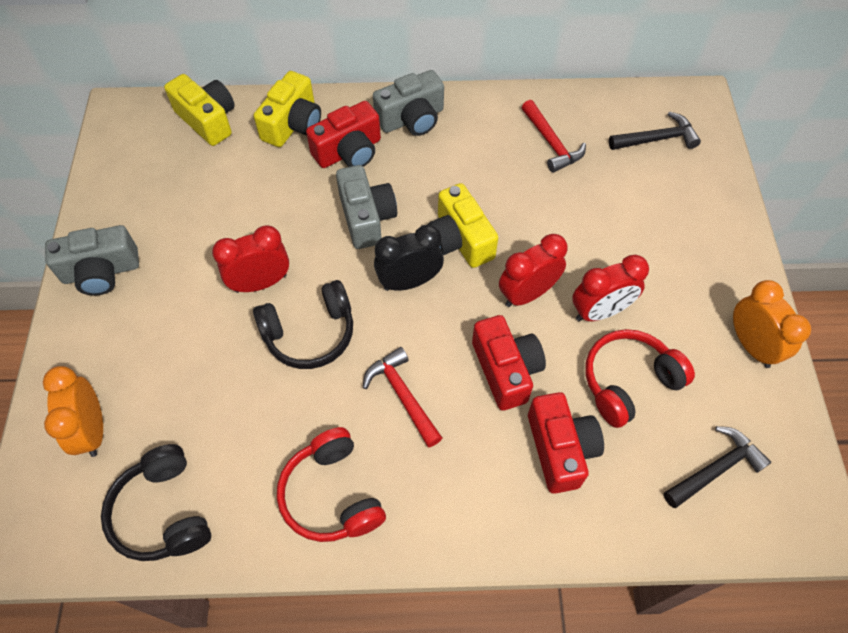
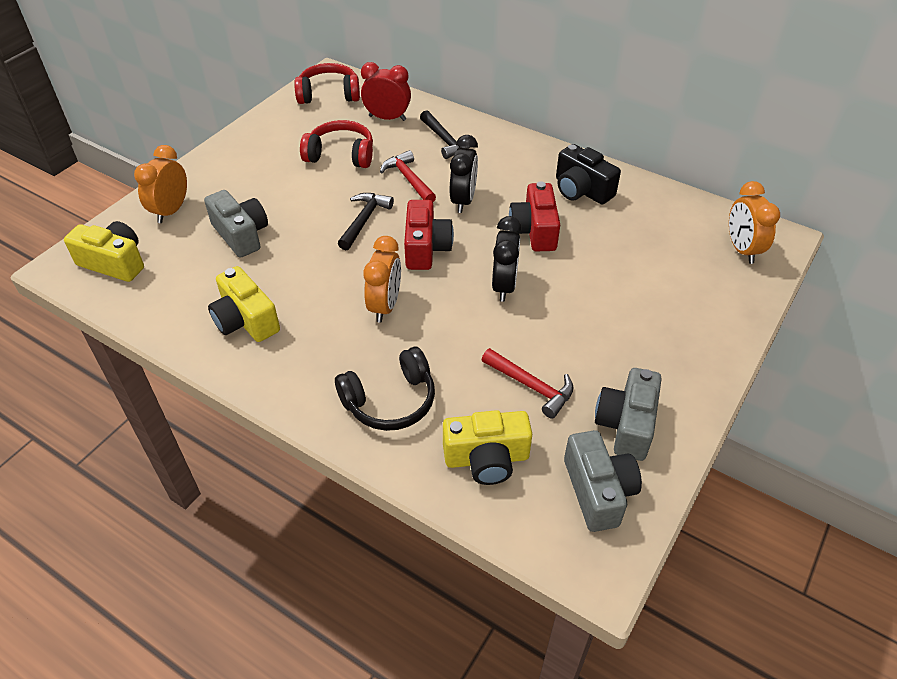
black camera: none = 0 -> [556,144,621,205] = 1
black clock: [374,225,444,291] = 1 -> [450,135,478,213] [492,216,522,302] = 2
black headphones: [101,444,211,561] [253,280,353,369] = 2 -> [335,347,435,431] = 1
orange clock: [43,366,103,457] [733,280,811,368] = 2 -> [134,145,187,223] [363,236,401,323] [729,181,780,264] = 3
red camera: [306,101,381,168] [472,315,546,411] [528,392,604,494] = 3 -> [404,200,454,270] [509,181,560,251] = 2
red clock: [212,225,289,293] [499,234,568,307] [572,255,649,321] = 3 -> [361,62,411,121] = 1

